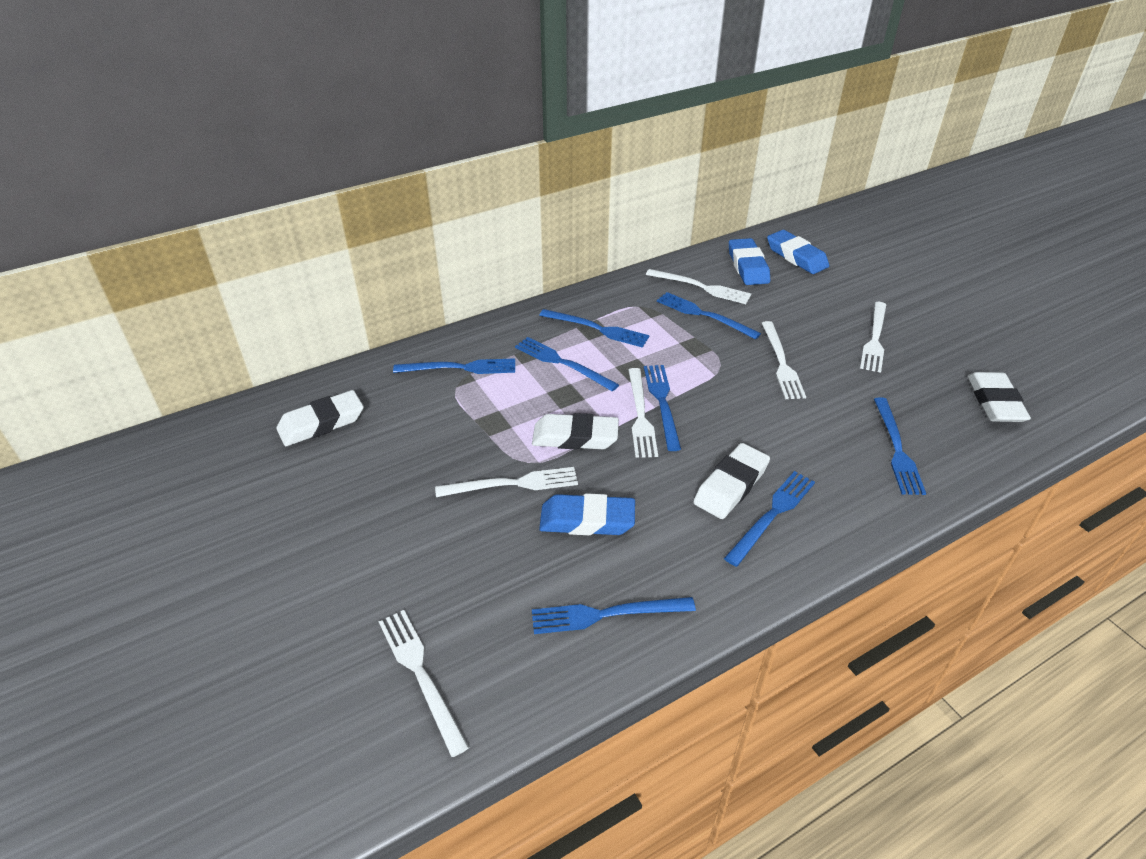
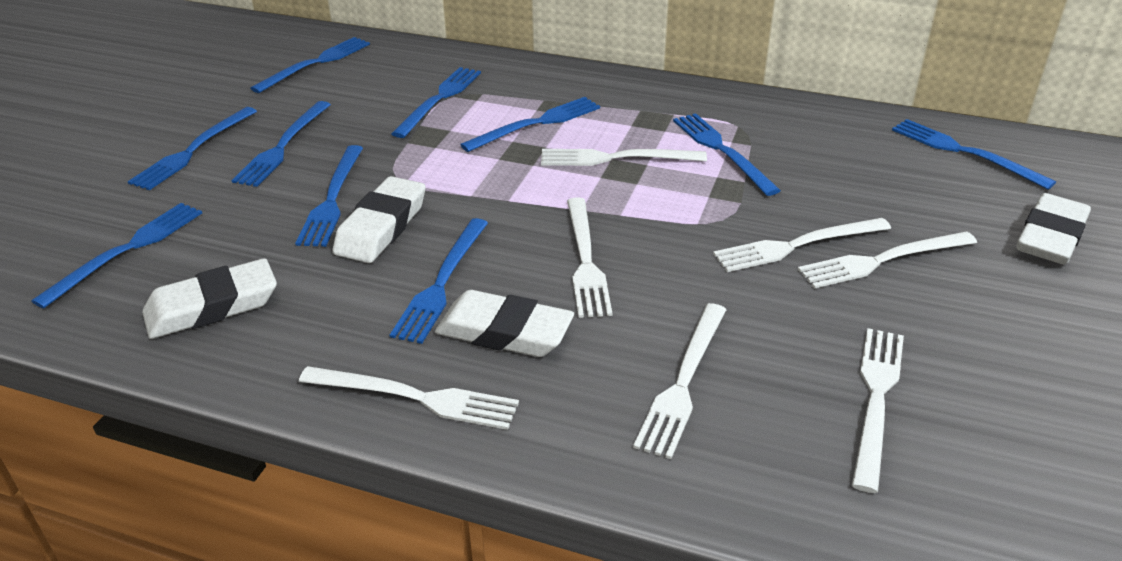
blue eraser: [539,493,635,535] [729,238,770,285] [767,230,829,274] = 3 -> none = 0
blue fork: [393,358,515,374] [515,337,619,391] [532,597,696,634] [539,309,650,348] [644,365,681,451] [657,292,761,340] [724,471,815,567] [874,397,926,495] = 8 -> [31,203,202,308] [128,107,257,190] [231,101,331,187] [250,37,370,93] [295,145,363,247] [390,218,488,344] [391,67,481,138] [460,97,600,152] [673,113,781,196] [892,119,1056,189] = 10
white fork: [378,610,469,757] [435,467,578,497] [628,368,658,458] [646,269,751,304] [762,321,806,399] [860,302,886,373] = 6 -> [299,366,519,430] [541,149,707,166] [567,197,612,318] [633,303,727,459] [713,218,891,272] [798,231,977,289] [852,328,904,493] = 7

